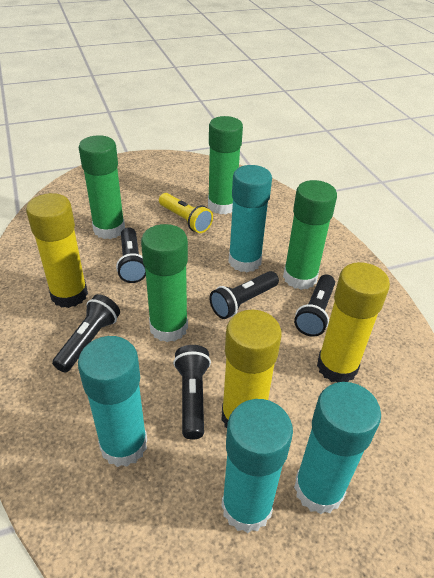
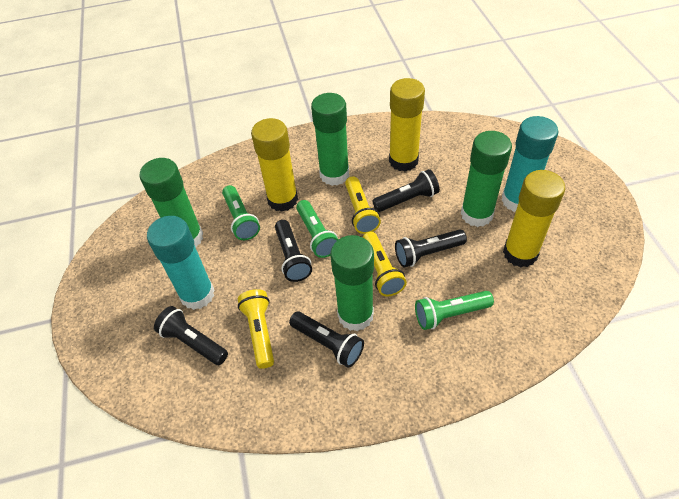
green flashlight: none = 0 -> [222,185,260,240] [296,200,338,258] [415,291,494,330] = 3
turquoise glue stick: [78,336,147,467] [221,399,293,533] [229,165,272,273] [294,382,381,514] = 4 -> [147,216,215,310] [501,116,558,212] = 2
yellow flashlight: [159,193,213,233] = 1 -> [238,289,274,369] [345,176,381,234] [363,232,407,296] = 3

